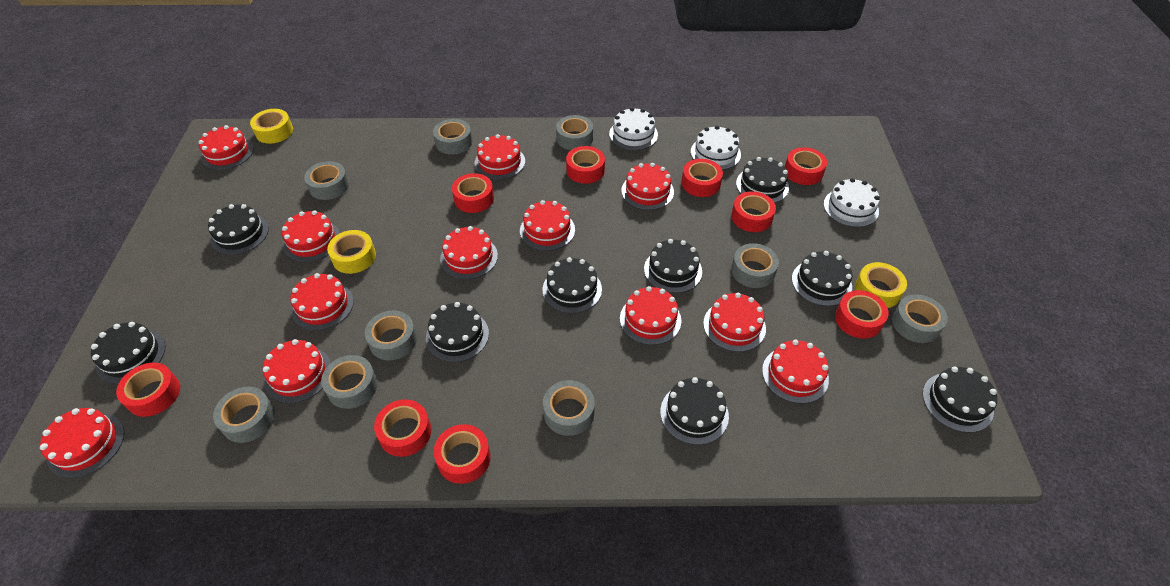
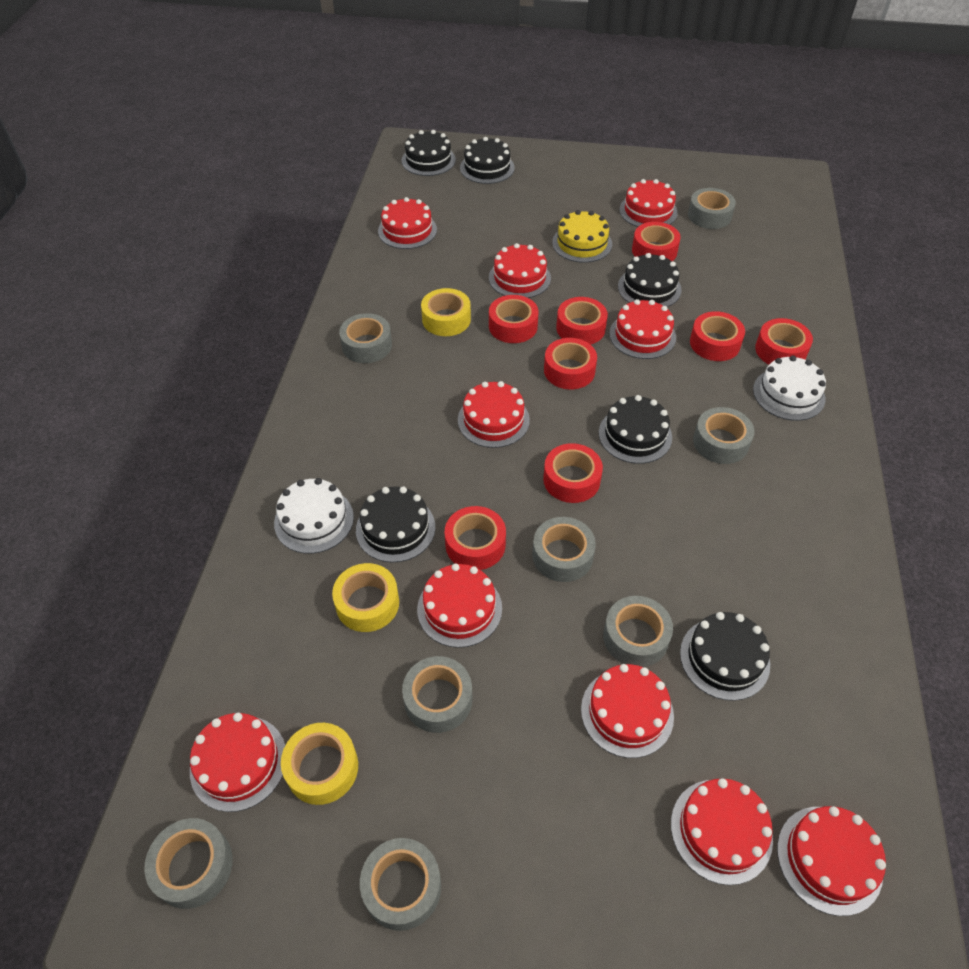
black cake: [91,322,165,384] [208,204,269,255] [426,302,489,362] [542,257,602,313] [644,239,702,293] [660,377,729,445] [736,157,789,203] [792,251,852,306] [923,366,997,433] = 9 -> [356,487,435,563] [402,130,456,176] [460,137,515,184] [599,395,672,464] [618,253,681,307] [680,612,770,701] = 6
grey tape: [213,387,275,443] [304,161,349,200] [321,355,378,409] [365,310,417,360] [433,119,472,155] [543,380,595,436] [556,115,593,150] [731,243,779,288] [892,294,948,343] = 9 -> [144,818,233,909] [339,313,392,363] [360,838,441,931] [402,656,472,733] [532,517,596,582] [603,596,673,667] [688,188,736,229] [693,407,754,464] = 8
red cake: [40,408,124,478] [199,125,254,170] [263,339,331,403] [282,210,340,262] [290,273,354,331] [440,226,498,279] [475,134,525,180] [520,200,575,251] [620,286,681,345] [621,163,674,210] [703,293,766,352] [762,340,829,404] = 12 -> [190,713,285,812] [378,197,437,249] [417,563,502,648] [458,381,530,448] [489,243,551,298] [581,664,674,758] [609,299,676,359] [619,179,678,227] [671,778,773,885] [777,806,886,916] = 10
red tape: [116,363,180,417] [374,399,432,457] [434,424,491,484] [452,173,494,213] [566,146,605,184] [681,159,723,197] [731,191,776,232] [785,147,827,185] [835,290,889,339] = 9 -> [445,506,506,570] [489,295,539,343] [543,443,603,503] [544,338,597,389] [556,297,608,345] [632,222,681,261] [690,311,745,361] [755,318,813,364] = 8
white cake: [609,107,658,150] [691,125,741,170] [824,178,880,227] = 3 -> [274,478,354,554] [753,356,826,421] = 2
yellow cake: none = 0 -> [552,210,612,263] = 1

